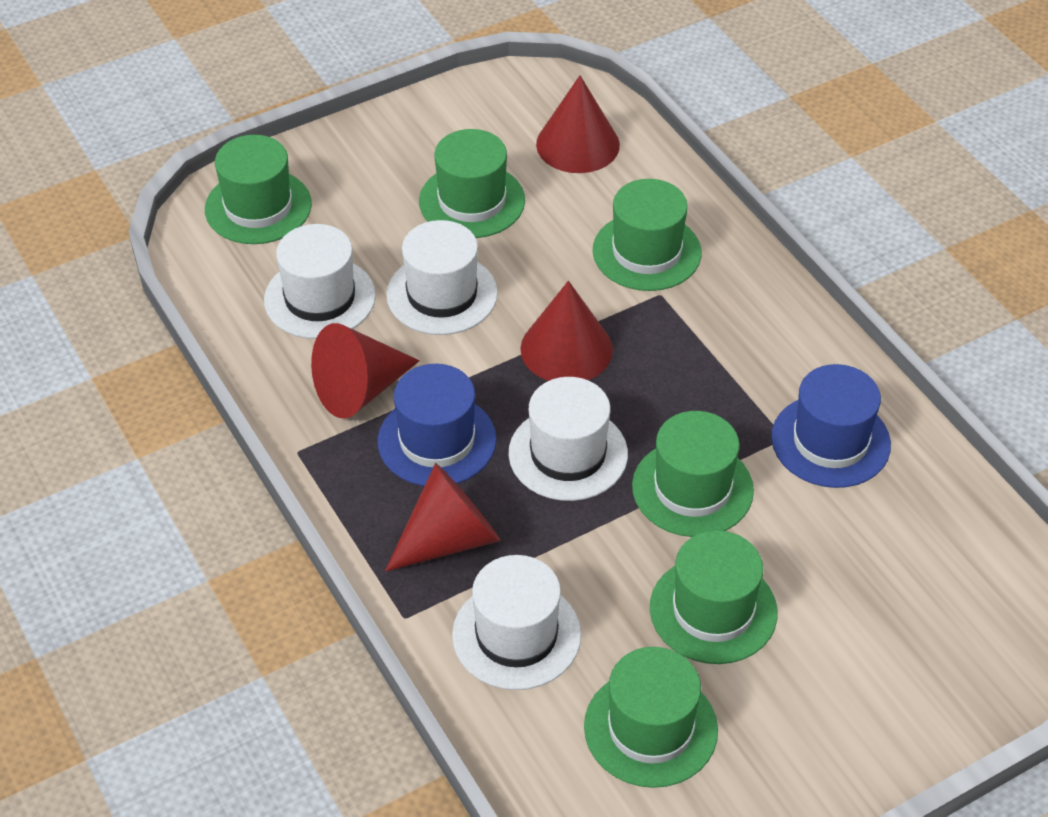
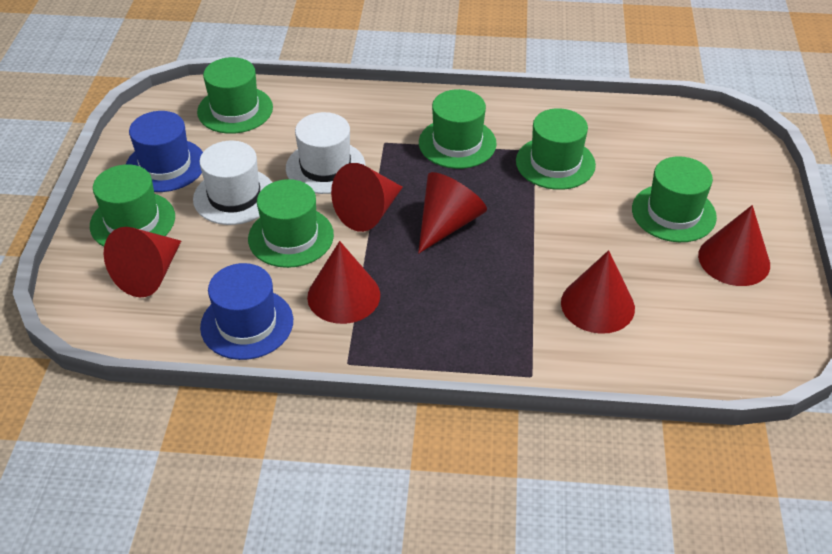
red cone: [311,323,420,418] [385,463,500,572] [520,281,613,381] [536,76,620,173] = 4 -> [104,227,181,297] [307,241,380,324] [331,163,403,232] [418,172,487,254] [561,250,635,334] [698,205,770,286] = 6
white hat: [264,224,376,339] [386,220,498,335] [452,555,581,690] [509,377,628,501] = 4 -> [193,141,273,225] [286,112,365,194] = 2

